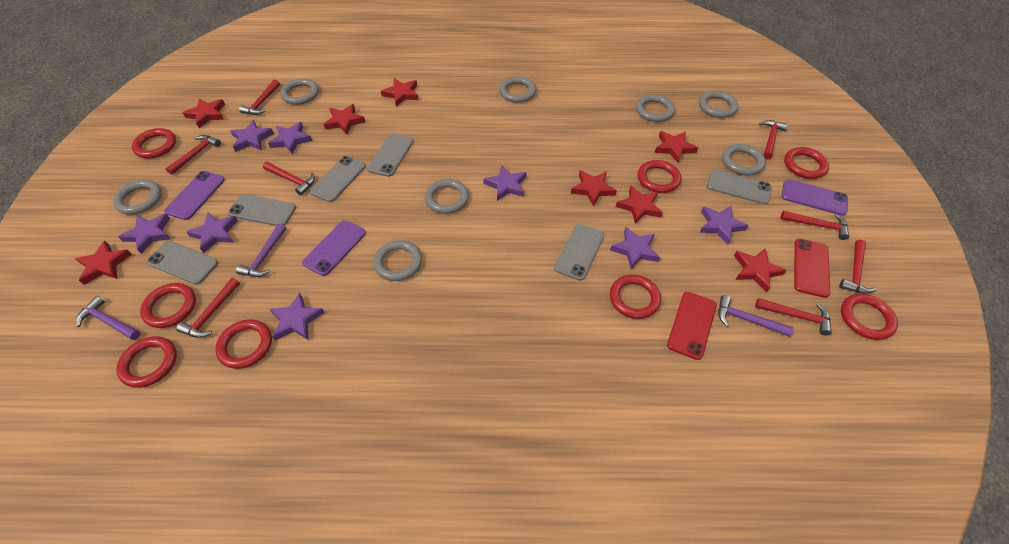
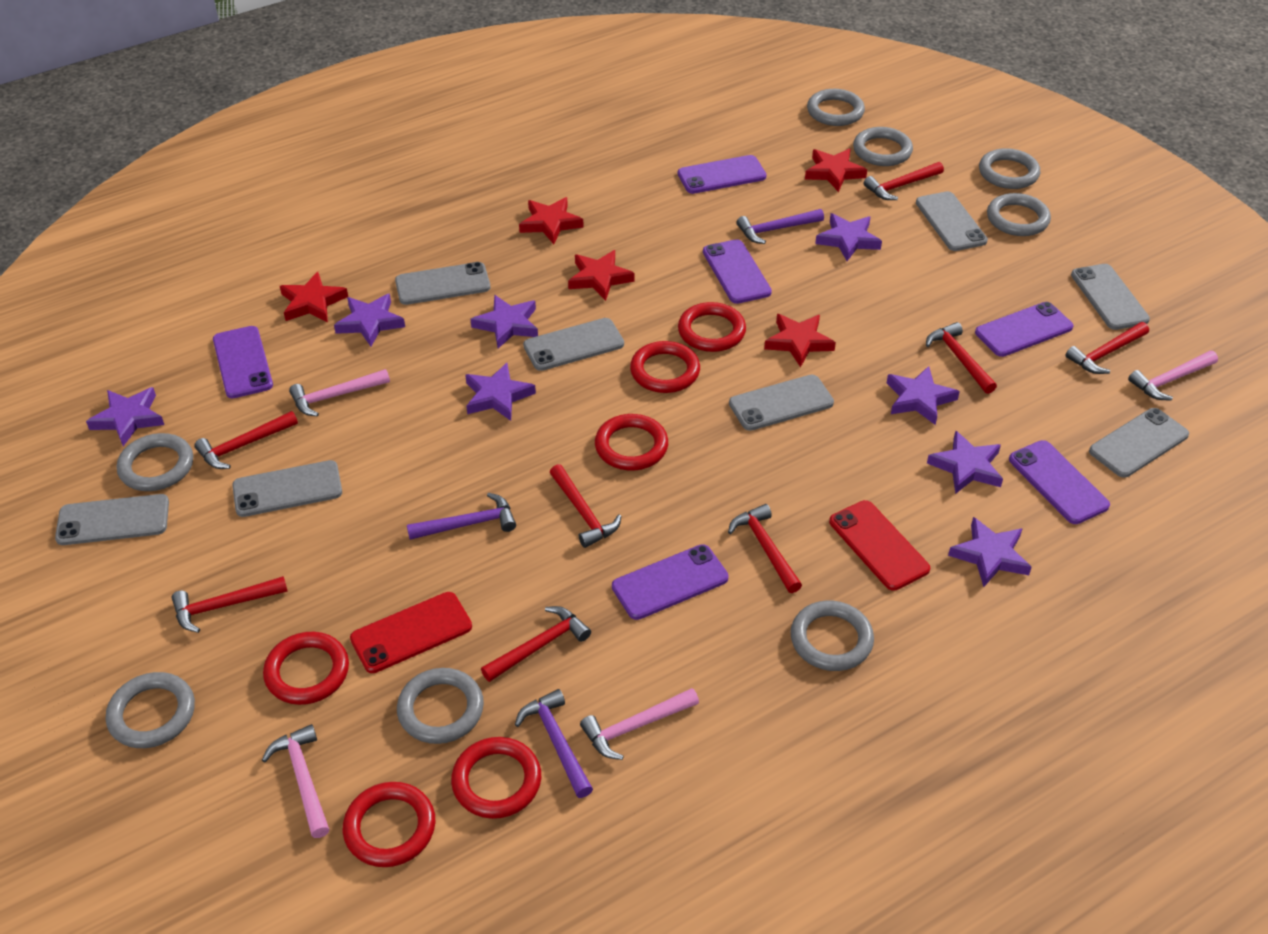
grey phone: [147,241,218,285] [228,194,296,226] [310,156,366,202] [367,133,414,177] [554,224,604,281] [707,169,772,205] = 6 -> [55,494,169,545] [232,460,342,517] [395,262,490,305] [523,318,624,371] [729,375,834,431] [916,191,988,251] [1071,264,1150,330] [1089,408,1189,478] = 8
pink hammer: none = 0 -> [262,724,329,838] [289,369,390,416] [580,688,699,760] [1128,351,1218,401] = 4
purple phone: [164,171,225,220] [302,220,366,276] [782,179,848,216] = 3 -> [213,326,273,398] [612,544,729,620] [678,155,767,194] [703,239,772,304] [975,302,1073,357] [1009,440,1110,524] = 6
red ring: [116,336,177,388] [132,128,176,158] [140,283,196,328] [215,319,272,369] [610,275,661,319] [638,160,681,193] [784,147,829,179] [841,294,898,340] = 8 -> [263,632,349,705] [343,782,435,867] [451,737,541,819] [595,414,668,471] [630,341,700,393] [678,302,746,352] = 6
red star: [75,241,132,285] [183,99,225,128] [324,104,365,135] [381,78,419,107] [571,170,617,207] [616,185,663,224] [655,131,698,163] [734,248,787,293] = 8 -> [280,272,348,323] [519,197,584,244] [568,250,635,301] [764,314,836,368] [805,149,867,192] = 5

